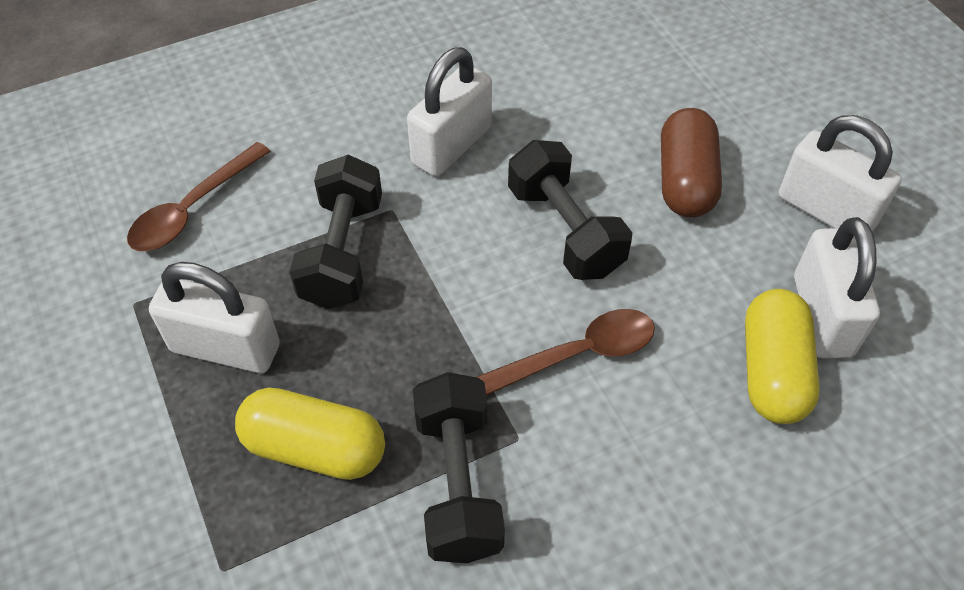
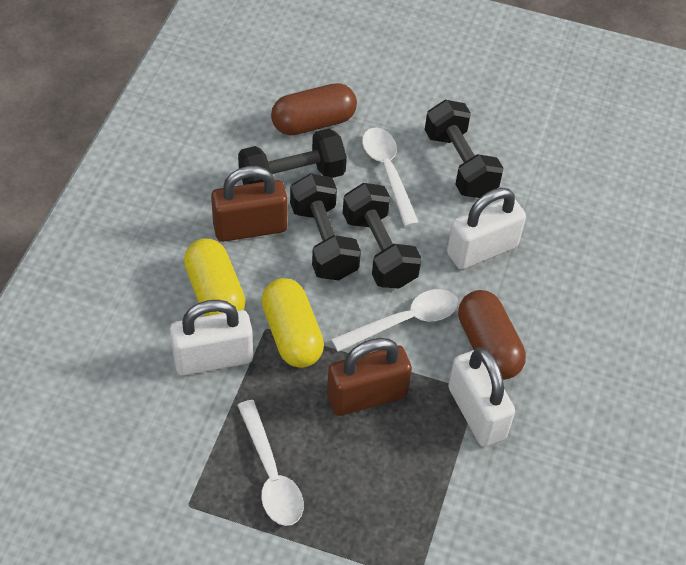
black dumbbell: [290,155,382,309] [413,372,505,563] [508,140,632,280] = 3 -> [238,128,347,185] [290,173,361,280] [343,183,422,289] [425,100,504,198] = 4
brown capsule: [661,108,722,218] = 1 -> [271,83,357,135] [458,290,526,380] = 2
brown padlock: none = 0 -> [211,166,288,242] [327,338,412,416] = 2
brown spoon: [127,142,271,251] [477,309,655,396] = 2 -> none = 0
white padlock: [149,262,280,373] [407,47,492,177] [779,115,902,232] [794,217,880,359] = 4 -> [170,300,253,376] [447,188,526,269] [448,348,515,447] = 3
white spoon: none = 0 -> [237,400,304,526] [331,289,458,352] [362,128,419,227] = 3

